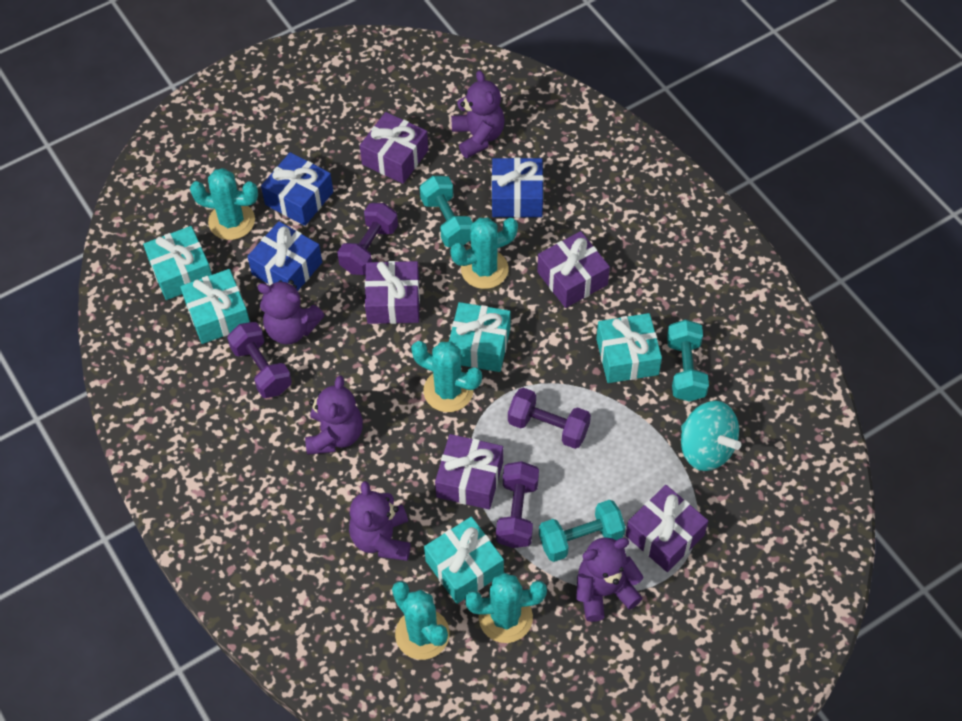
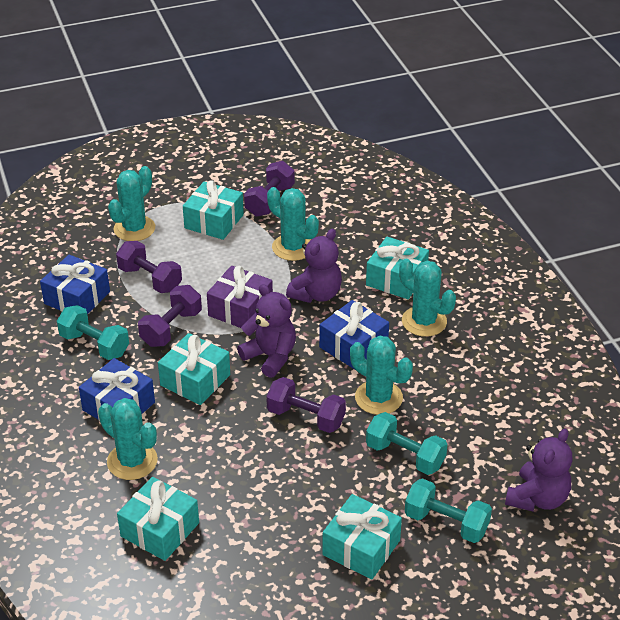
purple gift: [360,112,428,184] [365,261,420,324] [435,434,503,510] [537,231,610,308] [626,485,708,572] = 5 -> [207,266,273,328] = 1
purple teddy bear: [258,280,325,344] [305,375,363,455] [349,481,410,561] [451,70,505,158] [576,537,644,622] = 5 -> [237,284,296,378] [286,229,342,303] [505,429,573,511] = 3
turquoise spinning top: [681,401,741,471] = 1 -> none = 0

